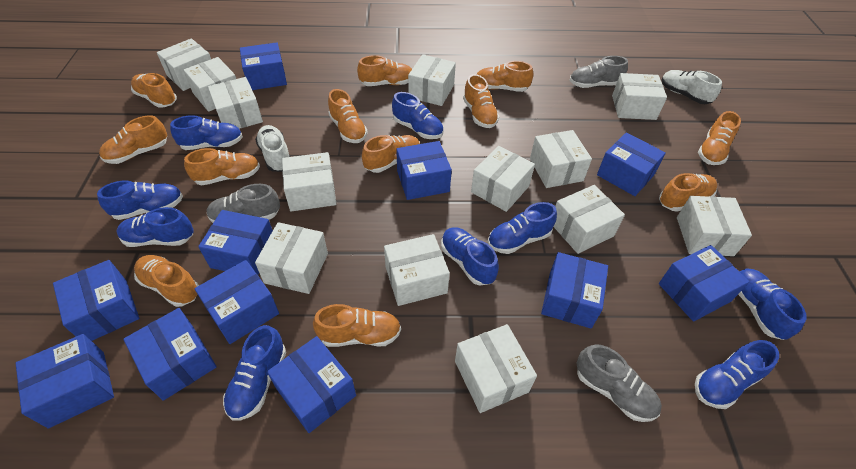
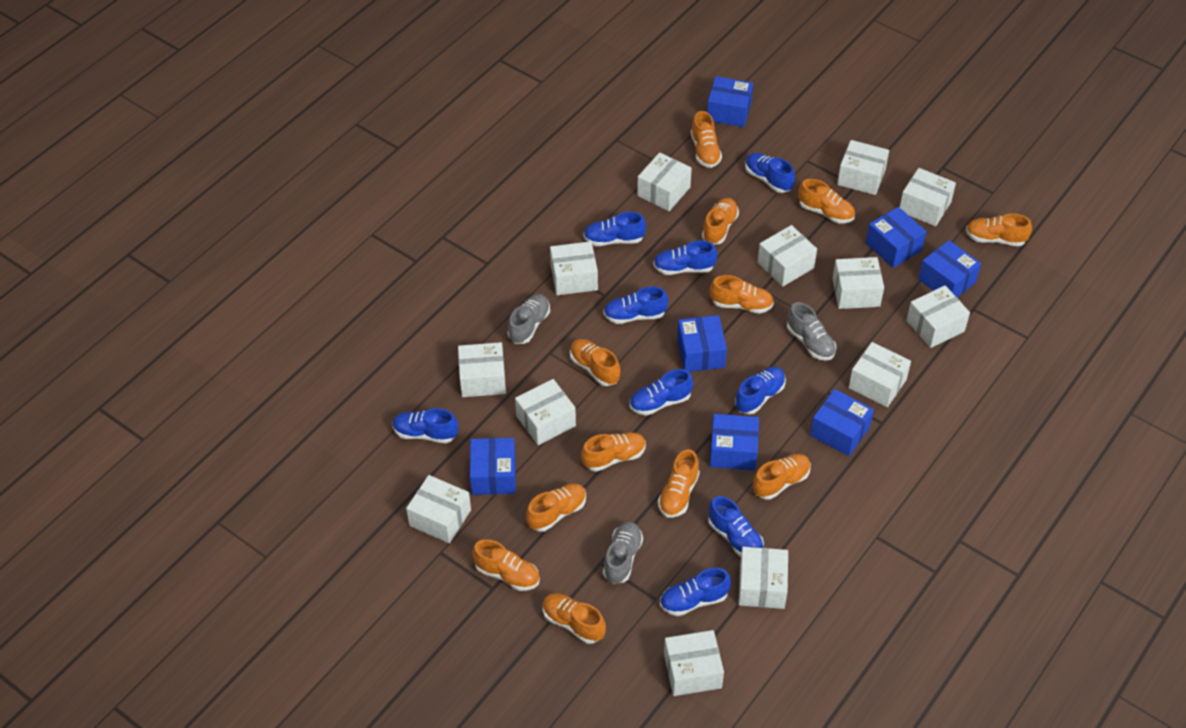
blue box: [16,334,114,428] [53,260,139,341] [123,308,217,401] [195,260,279,344] [198,210,273,275] [240,42,287,90] [267,336,356,433] [396,141,452,200] [541,252,608,328] [597,133,666,196] [659,245,749,322] = 11 -> [470,438,516,495] [677,315,727,372] [707,76,753,127] [710,414,759,470] [810,389,874,456] [866,207,926,268] [918,240,981,297] = 7
white shoe: [255,125,290,172] [662,70,722,104] = 2 -> none = 0

